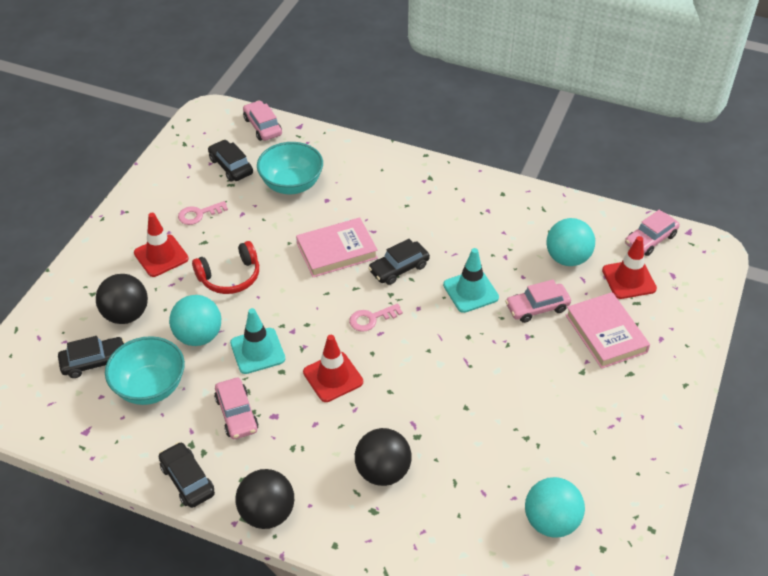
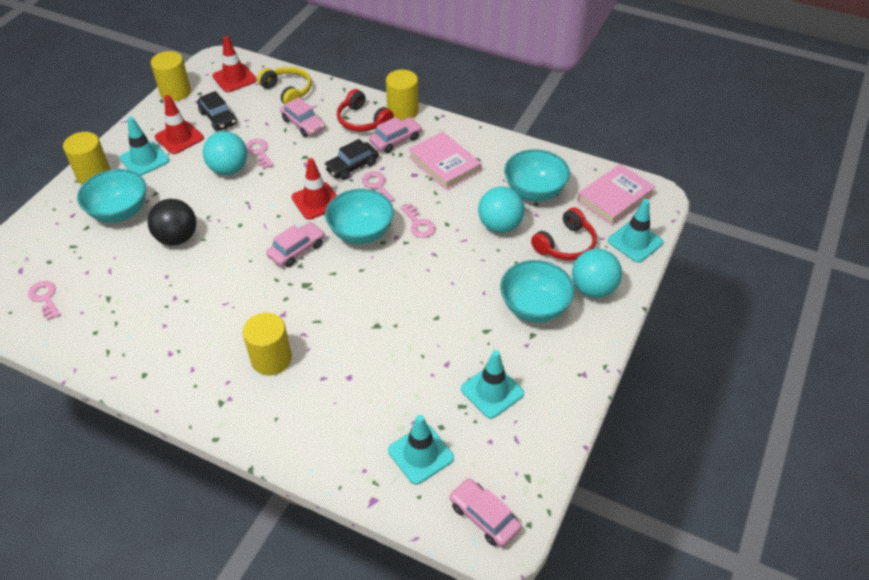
black ball: [96,274,148,324] [235,469,294,529] [355,428,412,486] = 3 -> [148,199,196,246] = 1
black car: [58,336,124,378] [159,442,215,508] [208,140,253,182] [368,239,430,285] = 4 -> [197,91,237,131] [324,139,379,180] = 2
pink key: [178,201,228,225] [349,303,403,332] = 2 -> [28,281,61,321] [246,139,274,169] [362,172,394,202] [400,203,435,238] = 4
red headphones: [192,241,259,294] = 1 -> [337,89,394,132] [531,207,597,261] = 2
turquoise bowl: [105,336,185,405] [257,142,323,194] = 2 -> [77,169,146,223] [325,189,394,244] [500,260,575,323] [504,149,570,201] = 4
turquoise traffic cone: [230,308,285,374] [443,248,499,313] = 2 -> [120,117,169,176] [388,415,454,485] [461,350,524,419] [608,199,663,262] = 4
yellow cylinder: none = 0 -> [63,132,111,185] [151,51,191,101] [243,313,292,375] [386,70,419,121] = 4
yellow headphones: none = 0 -> [257,67,311,104] = 1

